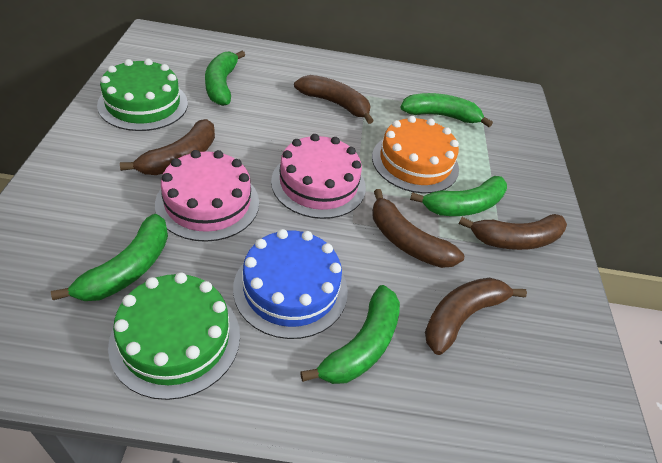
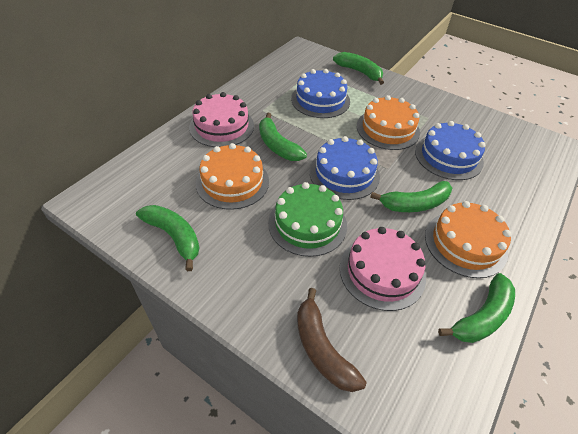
blue cake: [233,229,348,339] = 1 -> [291,69,350,118] [309,136,380,200] [415,121,485,180] = 3
brown banana: [120,119,215,175] [294,75,374,124] [372,189,464,268] [425,278,527,355] [459,214,567,250] = 5 -> [297,288,367,392] = 1
green cake: [97,59,188,131] [108,272,240,400] = 2 -> [268,182,347,257] = 1
orange cake: [372,116,459,193] = 1 -> [196,143,269,210] [357,95,420,150] [425,201,511,278] = 3

